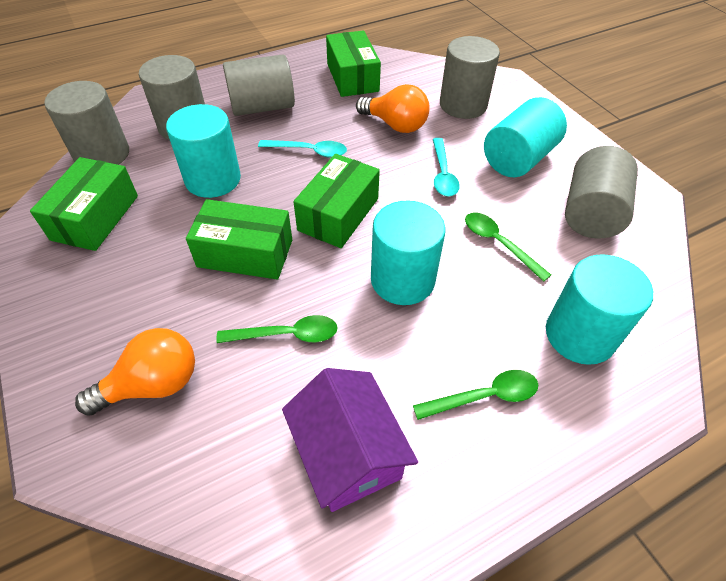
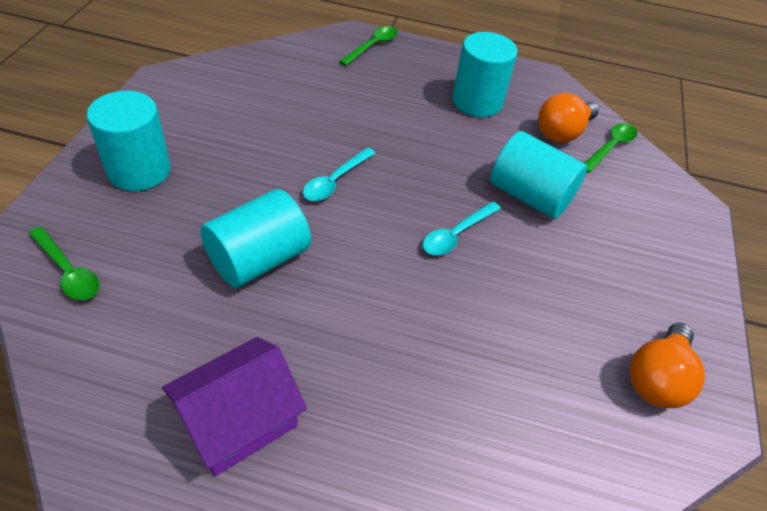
green box: [30,157,138,251] [186,199,292,280] [293,154,380,248] [326,30,381,97] = 4 -> none = 0
grey cylinder: [44,81,129,165] [139,55,205,140] [223,54,295,116] [440,36,500,119] [565,146,638,239] = 5 -> none = 0

